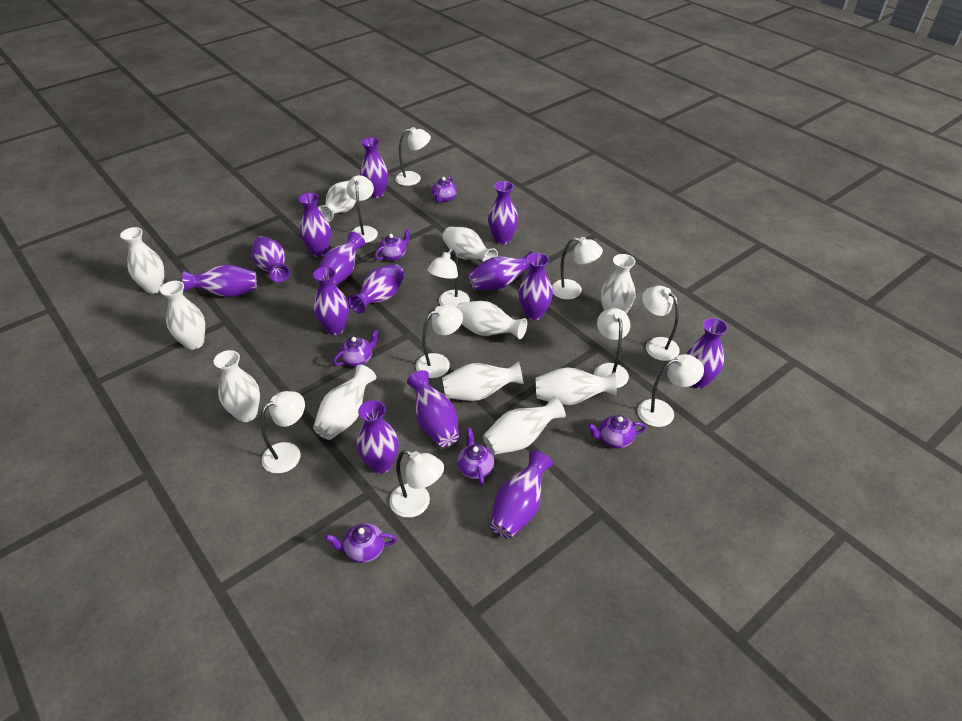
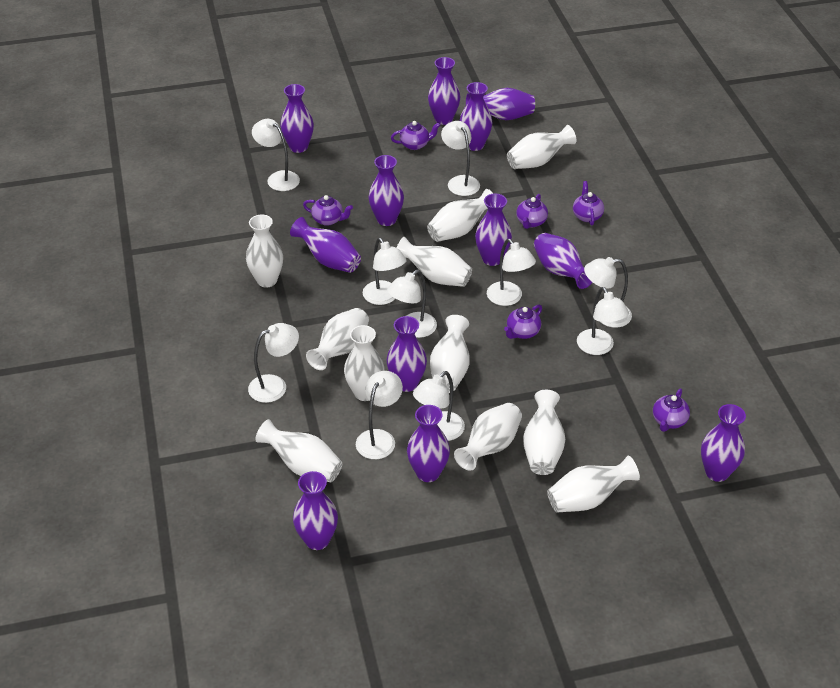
purple vase: [182,264,257,297] [252,236,290,282] [299,193,331,257] [313,267,349,335] [316,232,365,285] [348,264,405,314] [357,400,399,474] [360,137,388,198] [407,370,459,447] [468,251,533,290] [488,181,518,245] [490,450,553,539] [519,253,553,320] [686,318,728,389] = 14 -> [280,84,314,153] [290,217,361,273] [293,471,338,550] [369,155,404,226] [387,316,427,392] [407,405,450,482] [428,57,460,125] [460,82,492,151] [466,88,535,120] [475,194,512,266] [534,233,593,289] [701,404,746,482] = 12

